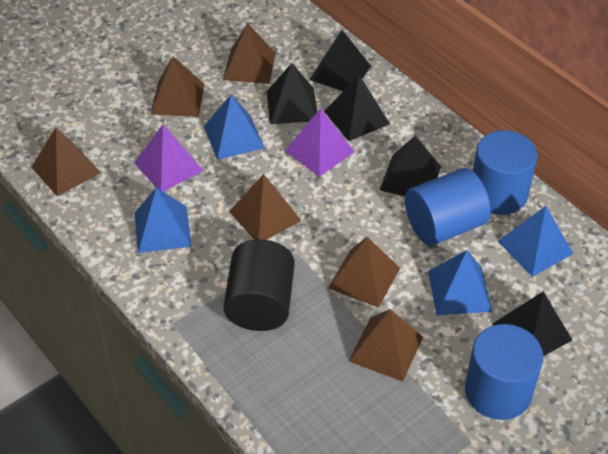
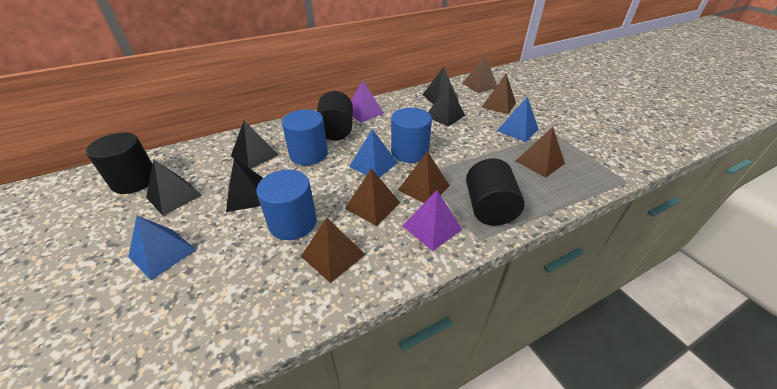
black cylinder: [223,239,295,331] = 1 -> [86,133,153,194] [317,91,353,141] [466,158,525,225] = 3
blue pyramid: [135,187,192,253] [204,94,265,160] [428,250,492,315] [498,206,573,277] = 4 -> [128,216,196,280] [349,129,398,178] [497,97,538,142] = 3

